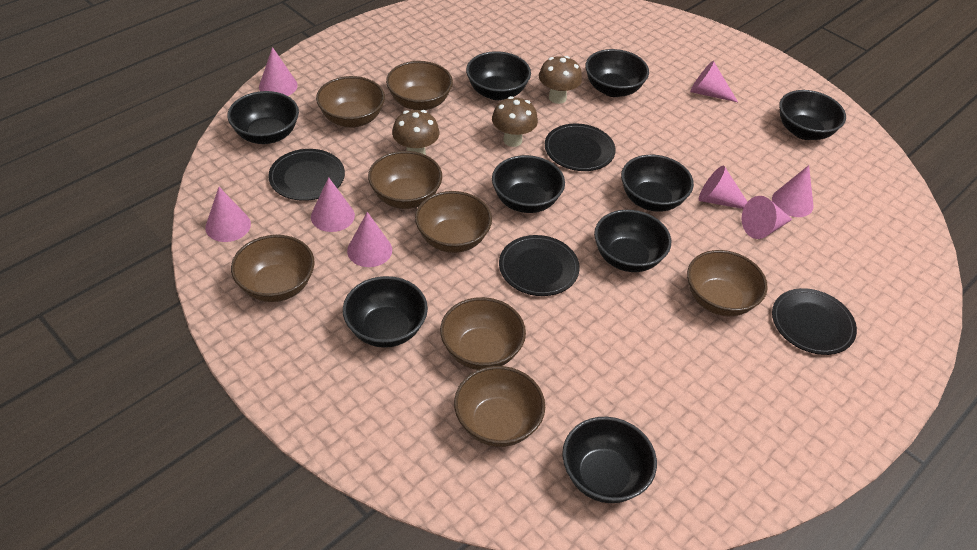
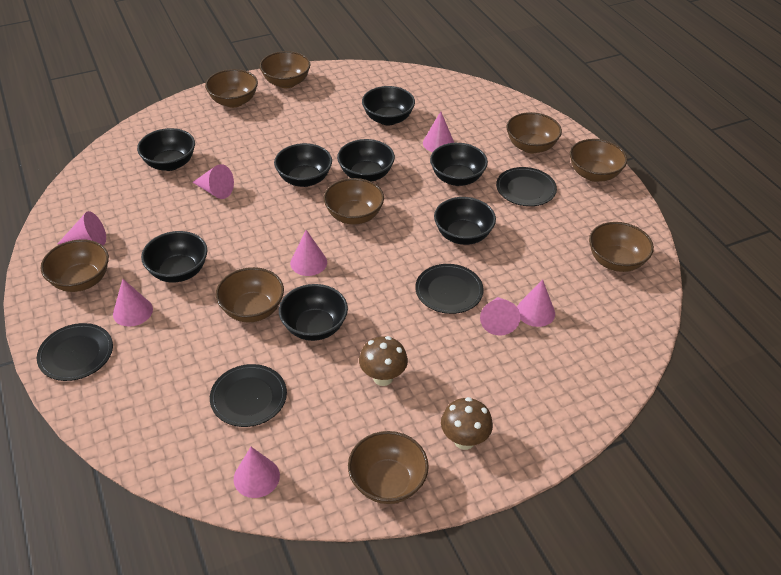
black bowl: [227,91,299,144] [343,276,428,348] [466,51,531,100] [492,155,565,213] [562,417,657,503] [585,49,649,97] [594,210,671,272] [621,155,694,212] [779,90,846,140] = 9 -> [137,128,195,171] [141,231,207,282] [274,143,332,187] [279,284,348,341] [337,139,395,182] [362,86,415,125] [430,143,488,186] [434,197,496,245] = 8
brown bowl: [231,235,315,302] [316,76,385,128] [368,151,442,209] [386,61,453,110] [415,191,492,253] [440,297,526,370] [454,366,545,447] [687,250,768,316] = 8 -> [40,239,109,292] [205,69,258,108] [216,267,284,322] [260,51,310,88] [324,178,384,225] [348,431,429,504] [507,112,562,154] [570,139,627,182] [589,222,654,272] = 9
brown mushroom: [392,110,439,155] [492,96,538,147] [539,56,582,104] = 3 -> [359,336,408,386] [441,397,493,450] = 2

